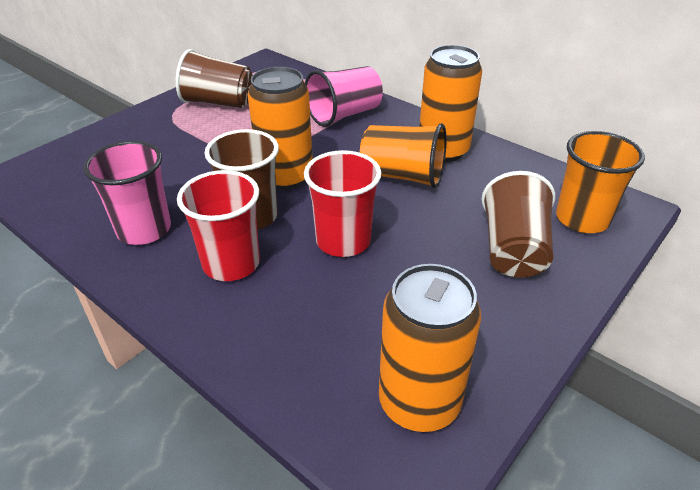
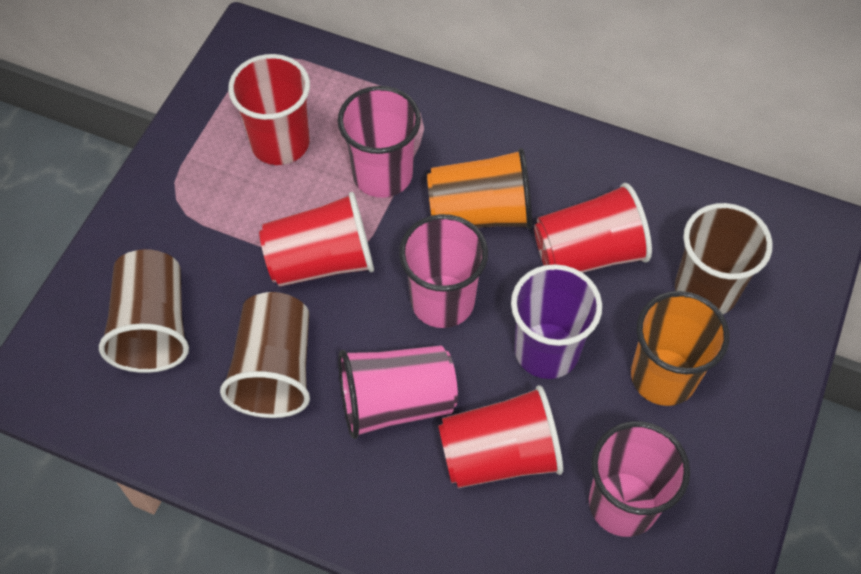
orange can: [247,67,313,190] [379,264,481,432] [419,45,482,162] = 3 -> none = 0
pink cup: [83,141,171,245] [305,66,383,127] = 2 -> [338,86,421,198] [338,345,458,439] [399,214,488,328] [589,421,690,537] = 4
purple cup: none = 0 -> [511,264,602,379] = 1
red cup: [177,170,260,281] [304,150,381,257] = 2 -> [228,54,310,165] [259,192,374,287] [438,385,563,488] [534,183,652,273] = 4

